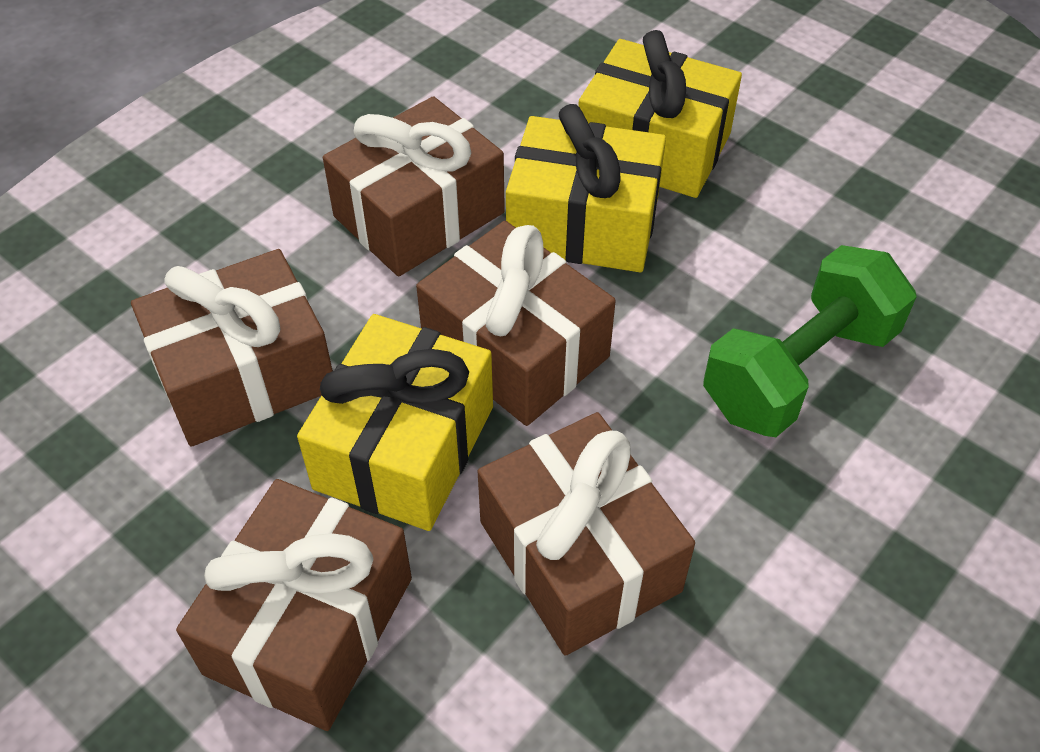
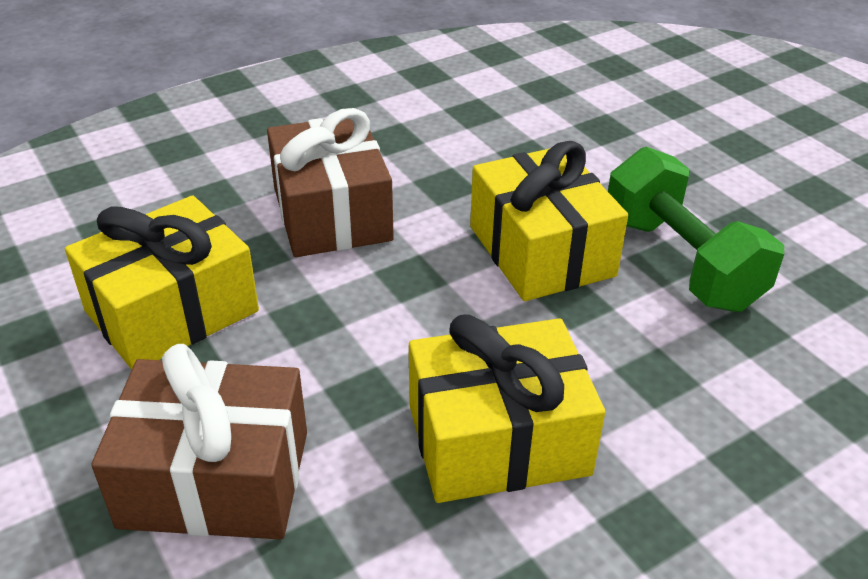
brown gift: [131,249,333,447] [176,479,412,731] [323,96,505,277] [416,221,616,426] [478,412,695,656] = 5 -> [91,344,307,540] [267,108,394,257] = 2

